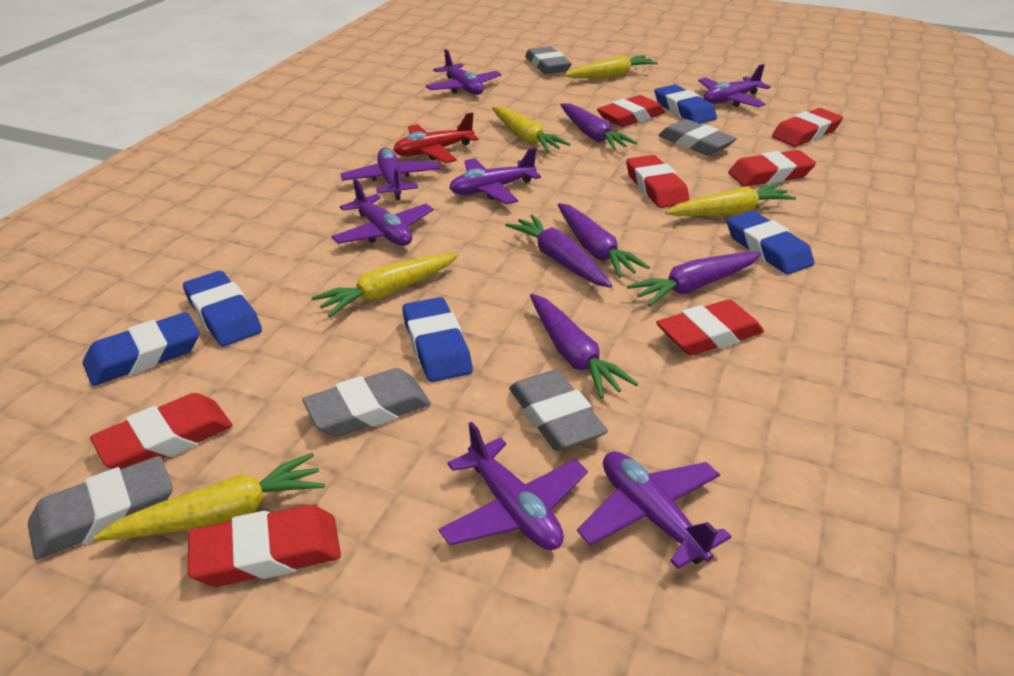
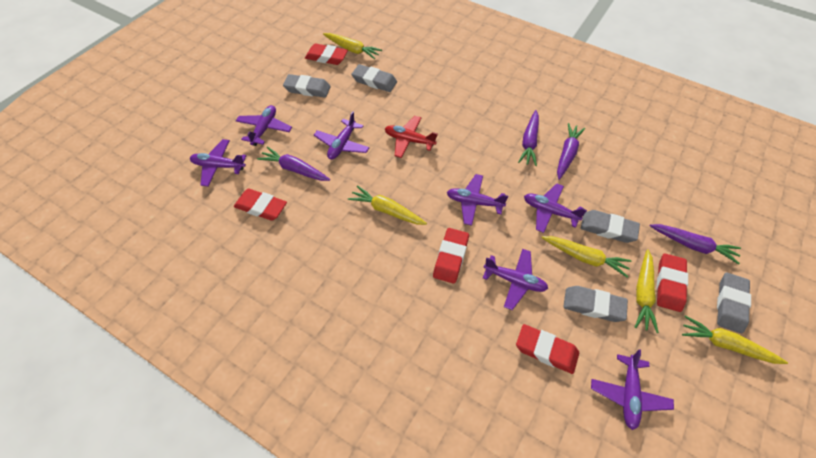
blue eraser: [83,312,200,386] [183,271,262,347] [402,297,473,382] [654,84,717,124] [727,211,814,275] = 5 -> none = 0
purple carrot: [505,214,612,288] [530,294,638,399] [558,203,650,278] [560,103,638,150] [627,252,762,306] = 5 -> [257,147,330,181] [518,110,539,166] [557,123,585,180] [650,224,741,264] = 4
red eraser: [90,393,233,469] [188,505,341,587] [597,95,665,127] [626,155,690,208] [656,299,764,356] [728,150,816,187] [772,108,843,147] = 7 -> [234,188,287,221] [305,44,348,65] [433,228,469,284] [516,324,579,374] [656,254,688,312] = 5

